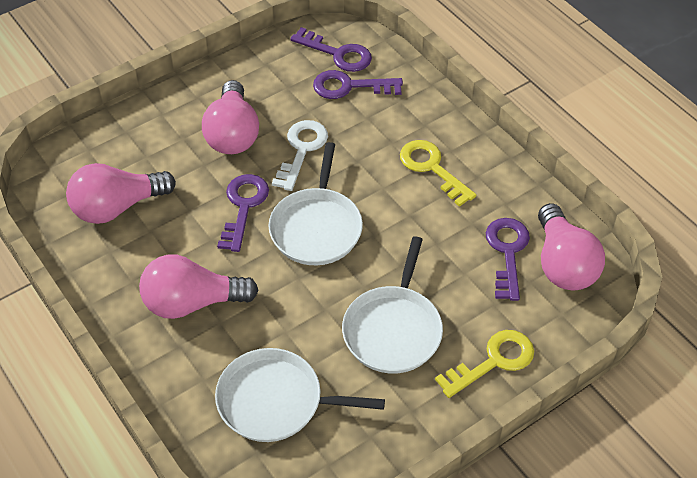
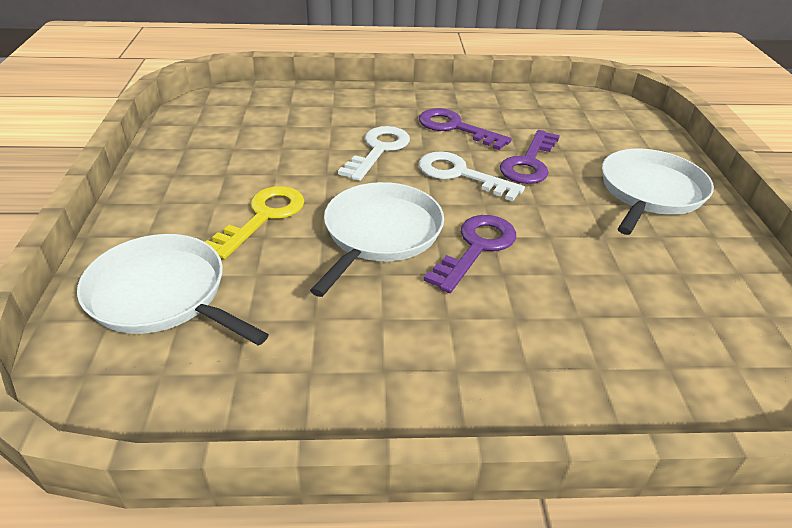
pink light bulb: [66,163,176,224] [139,254,259,319] [202,80,259,154] [538,203,605,290] = 4 -> none = 0
purple key: [217,174,269,252] [290,27,372,72] [313,70,403,99] [486,218,530,301] = 4 -> [419,108,512,150] [424,215,516,293] [500,130,560,184] = 3
white key: [272,120,328,191] = 1 -> [338,126,410,181] [419,151,525,201] = 2
yellow key: [400,140,476,207] [435,330,534,398] = 2 -> [205,186,304,259] = 1

